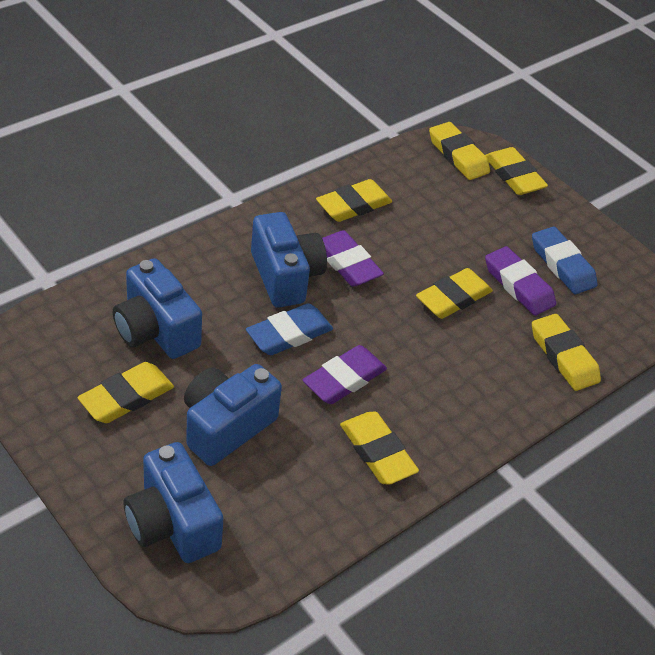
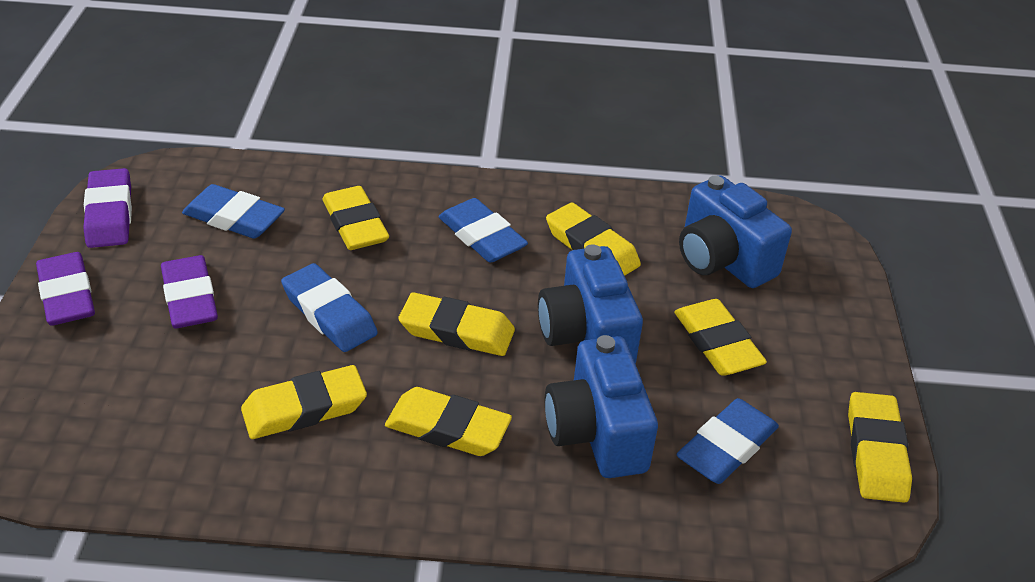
blue camera: [113,258,202,359] [124,442,223,563] [184,364,282,466] [251,212,327,308] = 4 -> [538,244,643,364] [545,335,658,478] [679,175,792,288] = 3
blue eraser: [246,303,333,355] [532,227,597,294] = 2 -> [182,184,285,239] [281,263,378,352] [438,198,528,263] [677,398,779,484] = 4

